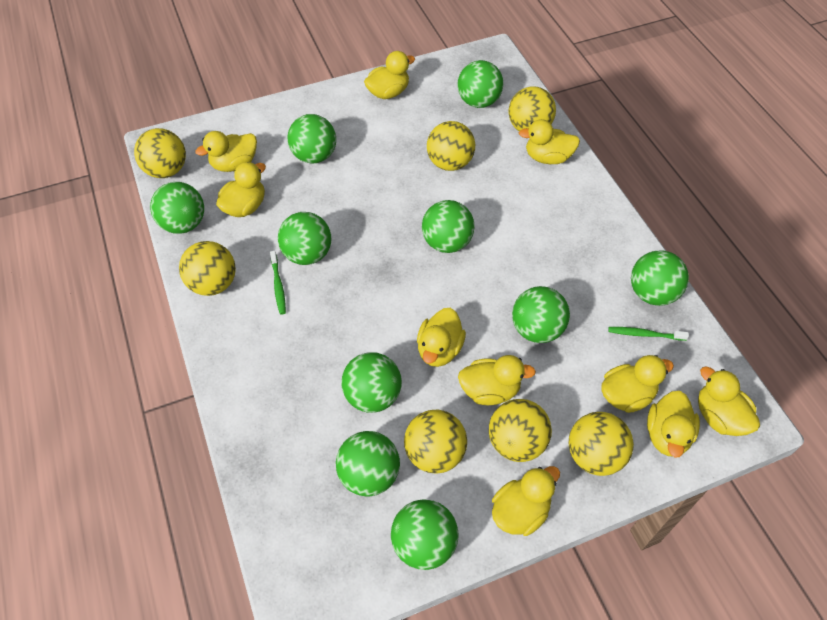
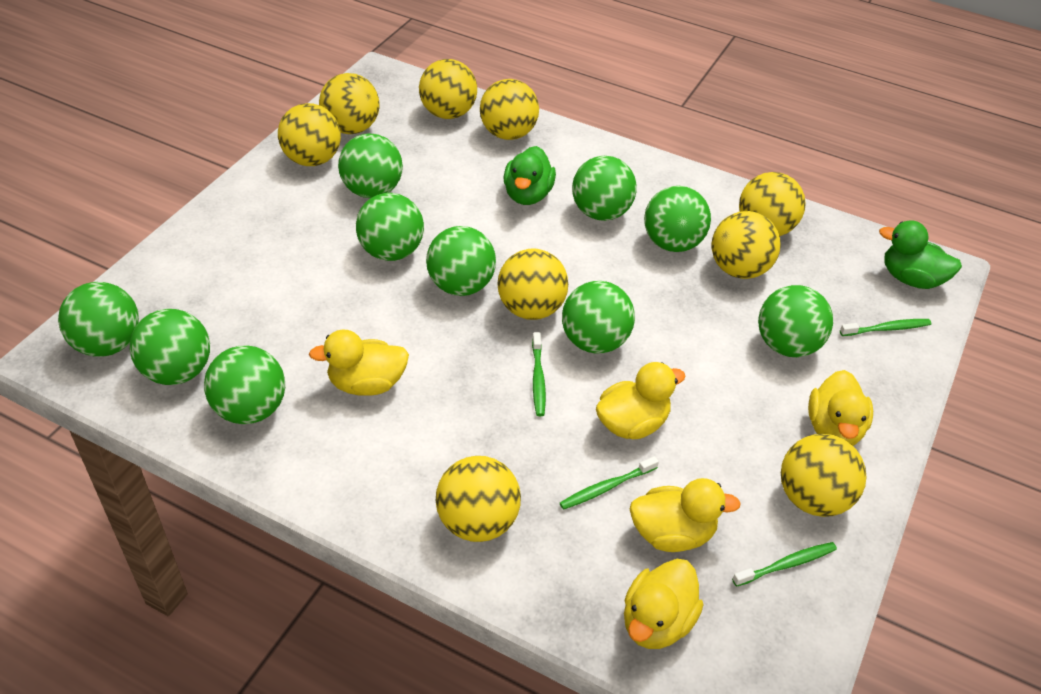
green duck: none = 0 -> [503,146,556,205] [879,220,962,289] = 2
green toothbrush: [270,251,286,315] [608,327,689,341] = 2 -> [532,332,546,416] [560,456,659,510] [732,542,837,587] [840,319,931,336] = 4
yellow ball: [134,128,186,178] [179,241,236,296] [404,410,467,474] [427,121,475,171] [489,399,552,462] [509,86,556,131] [569,412,634,476] = 7 -> [278,103,341,166] [319,73,380,134] [419,59,477,119] [436,456,521,542] [480,79,539,140] [497,249,568,320] [712,211,781,279] [739,172,806,236] [781,434,866,517] = 9
yellow duck: [195,131,257,172] [216,162,266,217] [364,51,415,99] [417,308,466,367] [458,355,536,405] [492,466,560,536] [519,119,580,164] [601,355,674,413] [647,391,700,457] [698,367,760,436] = 10 -> [309,330,409,396] [596,362,686,439] [624,559,704,649] [630,478,741,552] [808,370,873,446] = 5

